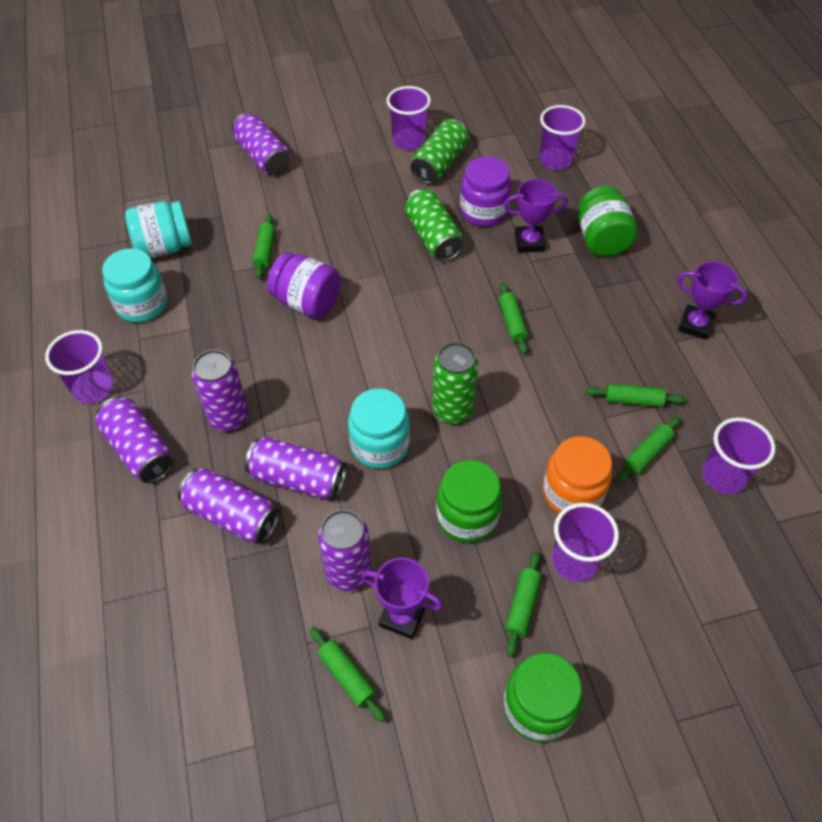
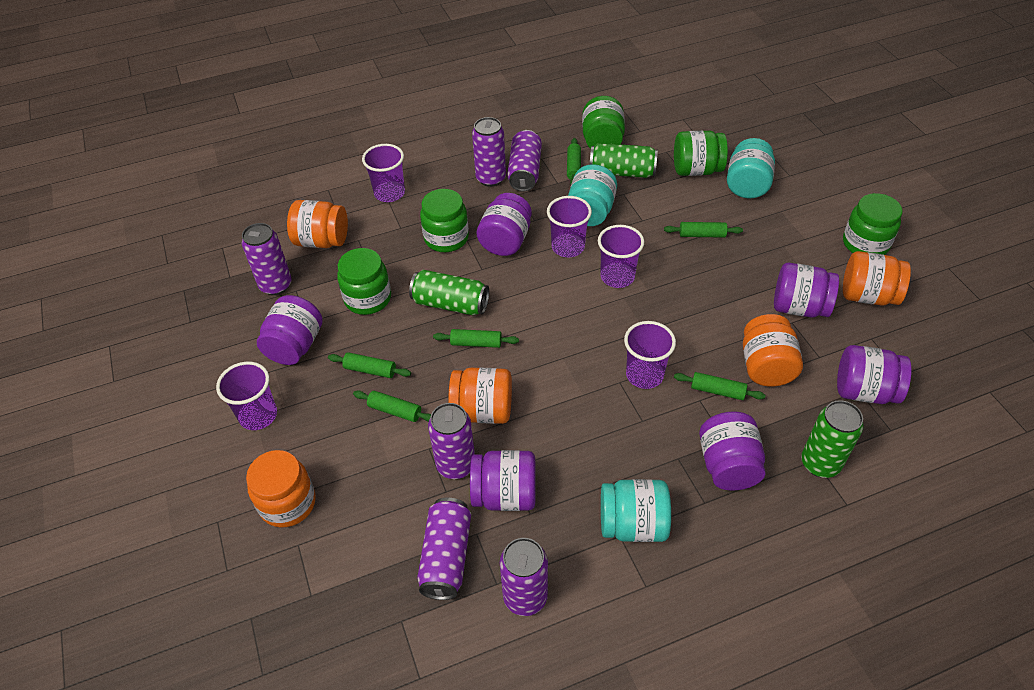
green jar: [436,460,503,543] [503,653,582,743] [579,186,638,256] = 3 -> [337,248,391,315] [420,189,469,252] [582,96,625,149] [674,131,728,176] [843,193,903,255] = 5
orange jar: [543,436,612,513] = 1 -> [246,450,316,528] [287,200,348,248] [448,368,512,424] [743,314,803,387] [843,251,911,306] = 5
purple jar: [267,252,341,318] [460,157,512,226] = 2 -> [257,295,323,365] [470,450,535,511] [477,193,532,256] [699,411,766,491] [774,263,839,318] [837,345,911,404] = 6
purple trophy: [361,558,443,639] [504,179,568,253] [677,261,747,340] = 3 -> none = 0

